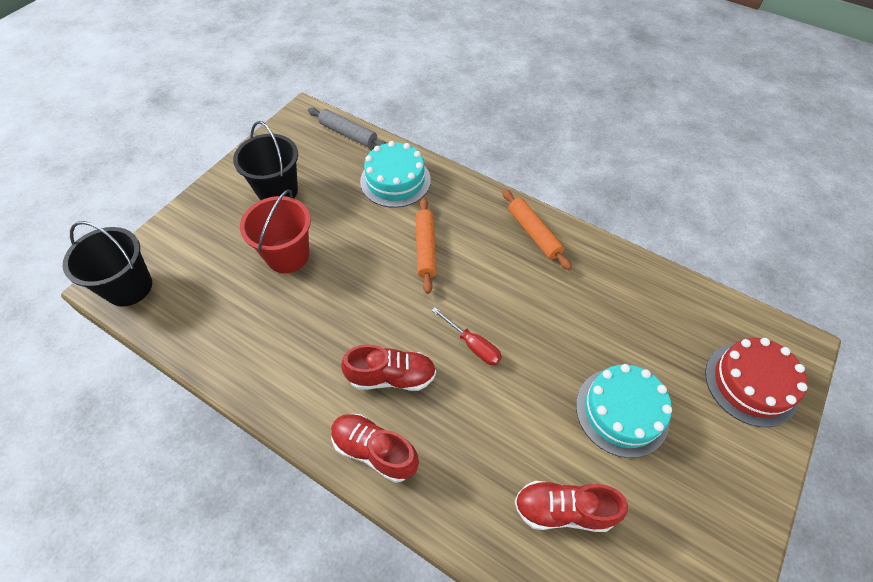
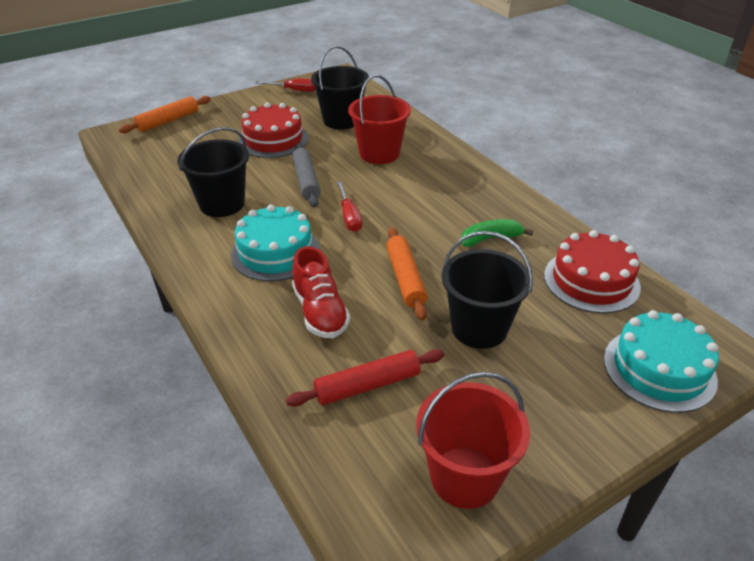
black bucket: [63,221,152,307] [233,121,298,201] = 2 -> [177,127,249,217] [311,45,369,130] [442,231,533,349] = 3
green banana: none = 0 -> [461,219,533,247] = 1
red bucket: [240,189,311,273] = 1 -> [348,75,411,164] [416,372,530,509] = 2
red cake: [705,338,807,427] = 1 -> [238,103,309,158] [544,230,641,313] = 2
red rolling pin: none = 0 -> [286,349,444,407] = 1
red screwdriver: [432,307,502,365] = 1 -> [255,79,316,92] [337,181,362,232] = 2
red shoe: [331,414,419,483] [341,344,436,391] [514,481,628,532] = 3 -> [292,246,350,338] = 1

